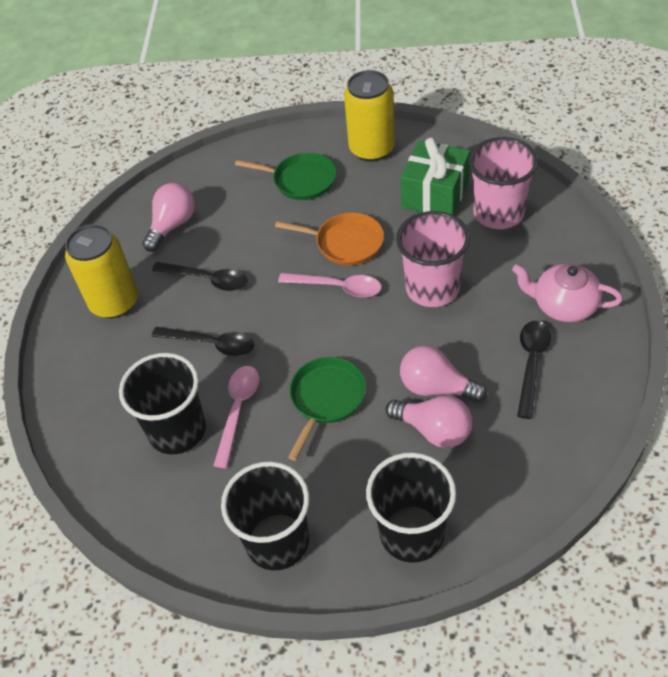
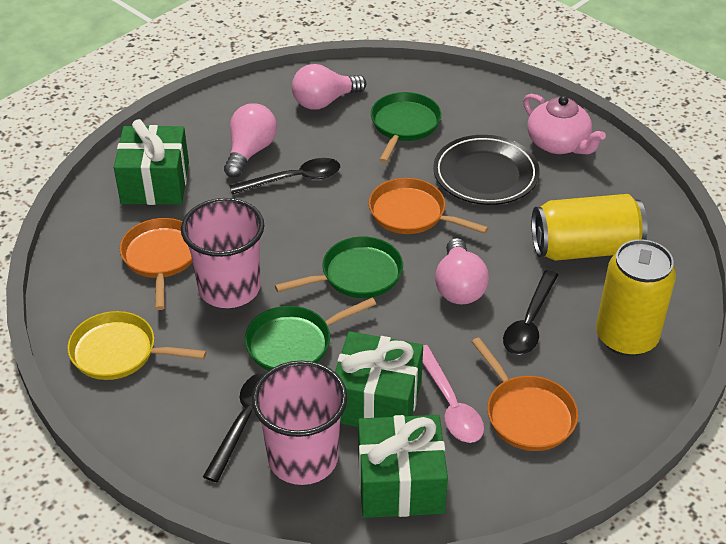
black cup: [119,353,206,454] [221,461,309,570] [366,452,456,563] = 3 -> none = 0
black plate: none = 0 -> [433,135,540,205] = 1
green gift: [400,137,470,215] = 1 -> [114,119,189,205] [335,331,423,427] [358,415,448,518] = 3
green pan: [235,152,336,200] [288,357,366,461] = 2 -> [245,298,376,371] [275,237,403,298] [371,92,441,163] = 3
orange pan: [275,213,384,266] = 1 -> [120,218,192,310] [369,178,488,234] [472,337,578,451] = 3
pink spoon: [213,366,259,468] [278,273,381,298] = 2 -> [423,345,484,443] = 1
yellow pan: none = 0 -> [67,311,206,380] = 1

